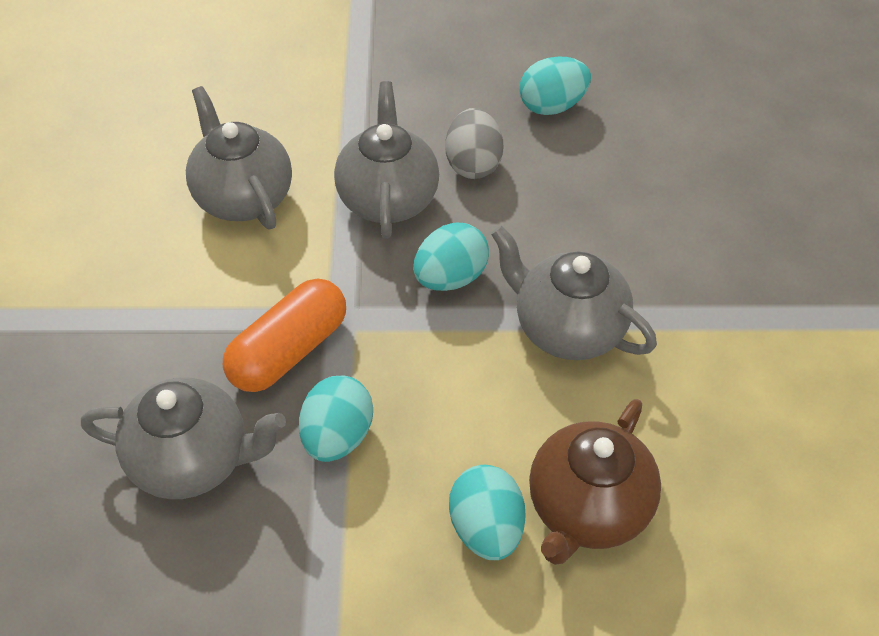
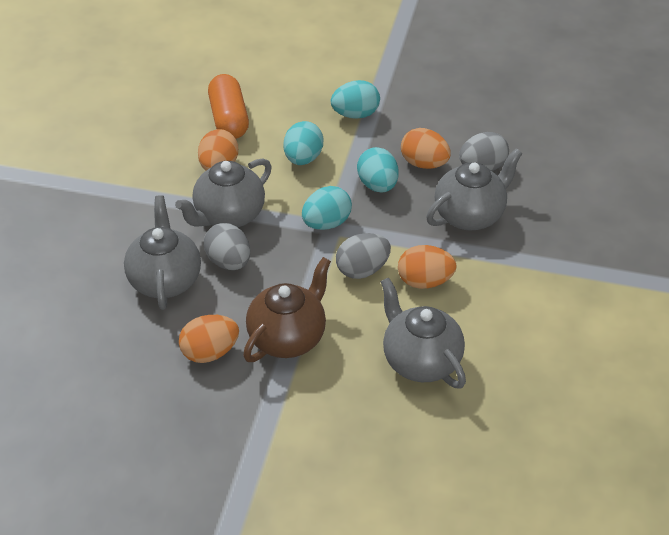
grey egg: [446,108,503,179] = 1 -> [204,223,250,270] [336,233,391,279] [459,132,509,171] = 3
orange egg: none = 0 -> [179,315,239,363] [198,129,238,170] [398,245,457,289] [401,128,451,169] = 4

